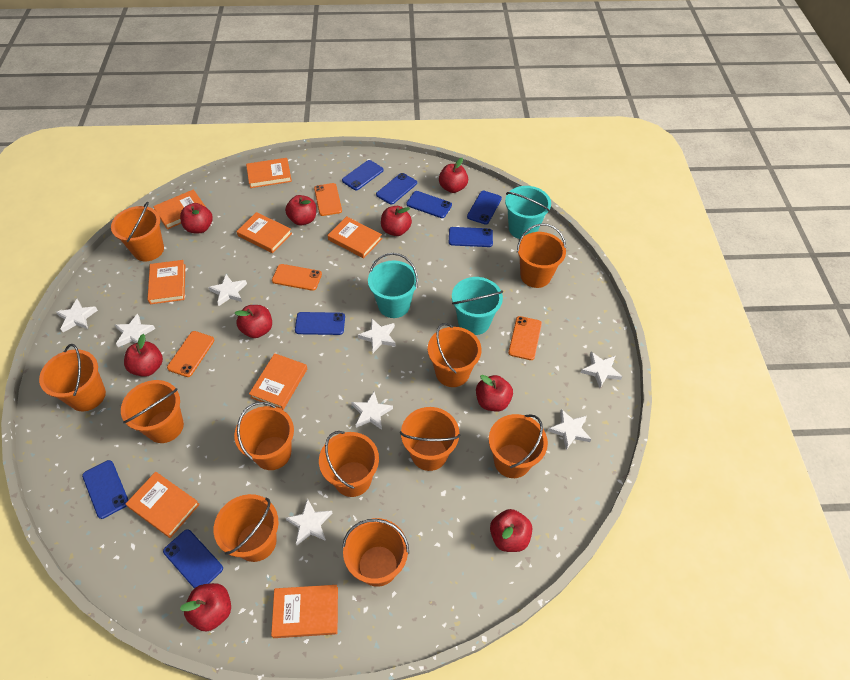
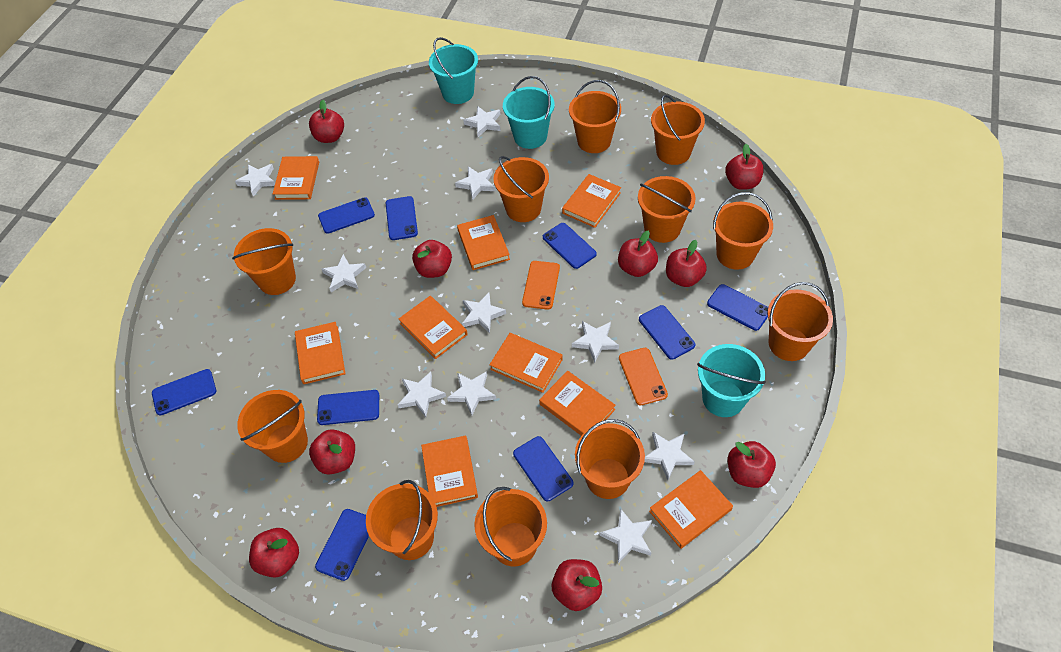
blue phone: [82,460,128,519] [163,529,223,588] [295,312,345,335] [342,160,384,190] [376,173,417,205] [406,191,452,218] [449,227,493,247] [467,191,502,225] = 8 -> [152,369,216,416] [315,509,369,581] [317,390,379,425] [318,197,375,234] [386,196,418,240] [513,436,573,501] [543,223,597,269] [639,305,695,360] [707,284,768,331] = 9
orange book: [126,472,200,538] [147,260,185,304] [153,189,206,229] [236,212,292,253] [246,158,292,188] [249,353,307,410] [271,585,338,638] [328,216,382,258] = 8 -> [273,156,319,200] [295,322,346,384] [399,296,468,359] [421,436,478,507] [457,215,510,270] [489,333,563,393] [539,371,616,436] [562,174,621,228] [649,470,733,549] = 9
orange phone: [167,331,214,377] [272,264,322,291] [314,183,342,216] [508,316,542,360] = 4 -> [522,261,560,310] [619,348,668,405] = 2
white star: [56,299,98,332] [115,314,155,347] [208,274,247,306] [286,498,332,545] [351,392,393,430] [358,319,396,353] [548,409,591,450] [581,352,622,388] = 8 -> [235,164,275,197] [322,254,366,292] [398,372,446,417] [447,371,496,415] [455,166,496,200] [462,293,506,333] [463,106,501,137] [572,321,619,363] [600,508,652,563] [644,432,695,480] = 10

